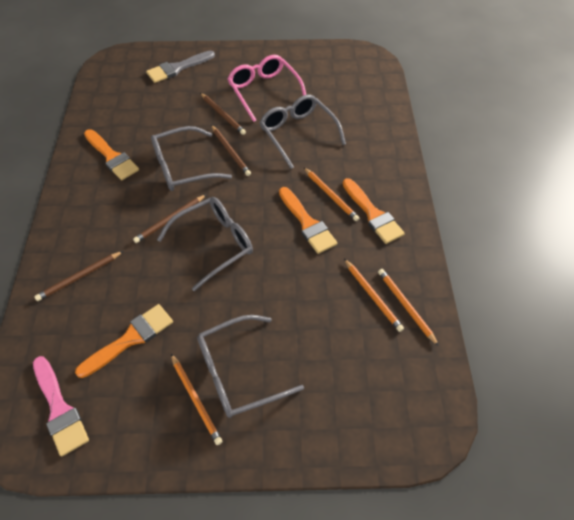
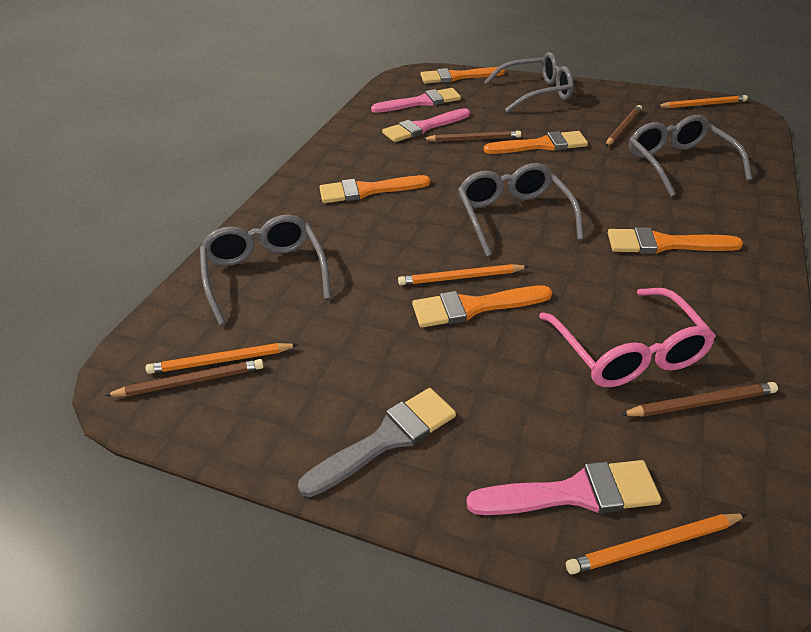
orange brush: [75,304,173,378] [84,129,139,180] [279,187,337,254] [343,178,405,244] = 4 -> [320,175,431,203] [412,286,552,328] [421,67,505,84] [484,131,588,154] [608,227,743,254] = 5
pink brush: [33,356,89,456] = 1 -> [371,88,461,113] [382,108,470,142] [467,460,662,515] = 3

